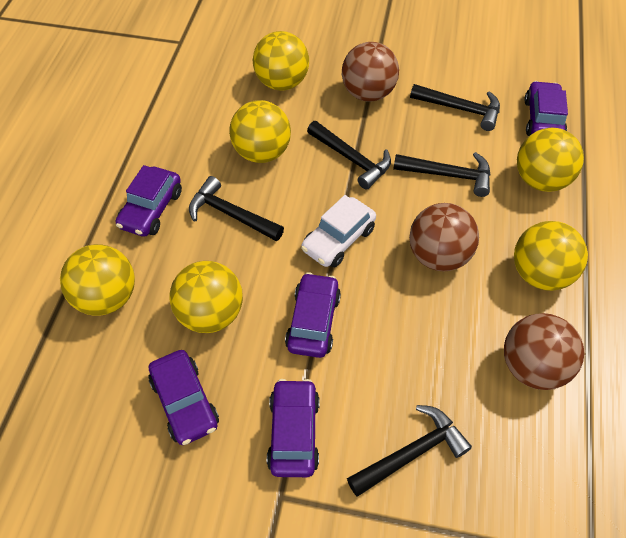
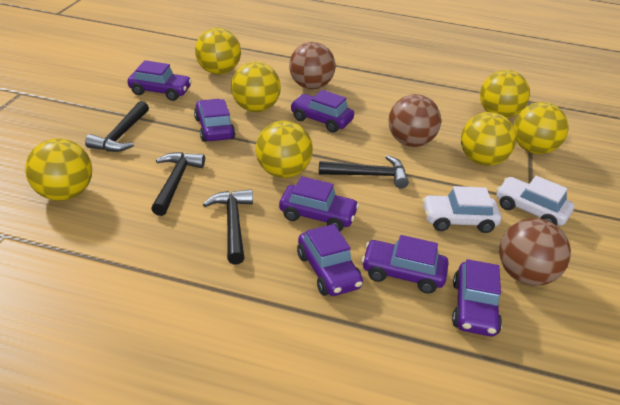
black hammer: [189,176,284,241] [307,121,391,190] [347,405,472,497] [393,152,491,197] [410,84,500,131] = 5 -> [85,101,149,152] [151,152,205,216] [203,190,253,265] [319,155,409,189] = 4
purple car: [116,165,182,237] [149,350,219,445] [267,379,320,477] [285,272,341,358] [524,81,568,136] = 5 -> [127,60,192,101] [194,99,235,142] [279,176,359,231] [290,90,354,133] [297,224,363,296] [362,235,448,294] [452,259,502,336] = 7
white car: [301,195,376,268] = 1 -> [423,186,501,233] [496,176,574,226] = 2
yellow ball: [60,244,135,315] [169,261,243,333] [229,100,291,163] [253,31,309,91] [514,221,588,291] [517,128,584,192] = 6 -> [25,138,92,201] [195,28,241,75] [231,62,281,112] [256,121,313,178] [461,112,516,166] [480,70,530,118] [514,102,568,154] = 7

